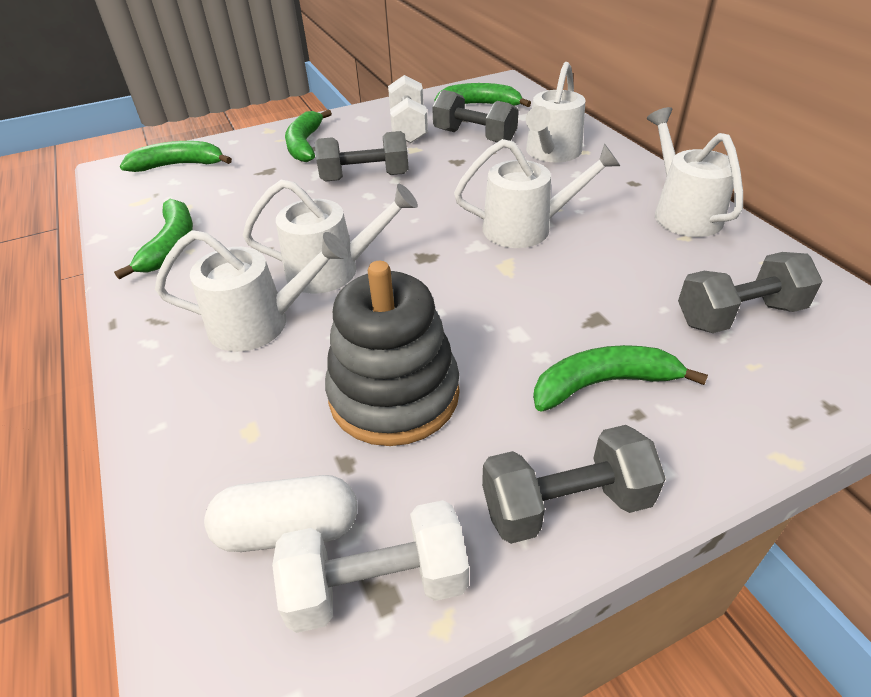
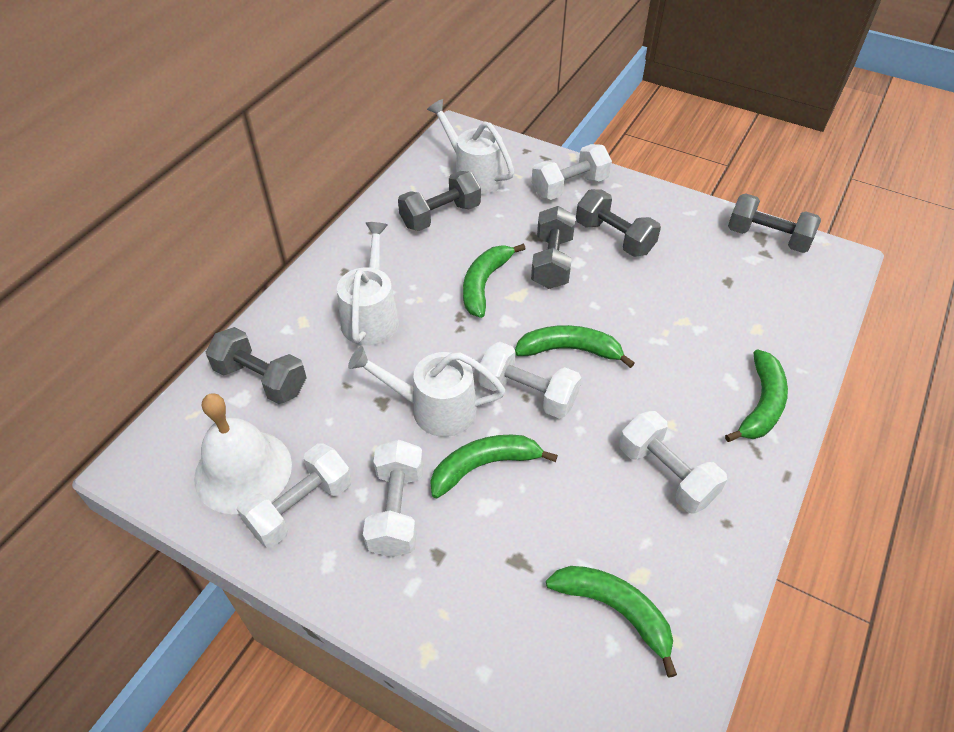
grey dumbbell: [315,131,409,181] [432,90,519,142] [482,425,666,544] [678,252,822,333] = 4 -> [206,327,307,404] [398,171,481,231] [531,206,576,289] [576,189,661,257] [728,193,821,253] = 5
grey stacking toy: [325,261,460,446] = 1 -> none = 0
white bell: none = 0 -> [194,393,292,514] = 1
white capsule: [204,475,358,552] = 1 -> none = 0
white dumbbell: [272,500,469,633] [388,75,428,143] = 2 -> [237,443,352,547] [363,439,423,557] [478,342,581,419] [532,144,612,200] [619,411,727,514] = 5
white watering can: [155,230,348,352] [242,180,418,293] [454,139,620,248] [526,62,585,162] [647,107,743,237] = 5 -> [337,222,399,346] [348,346,505,437] [427,99,514,195] = 3

